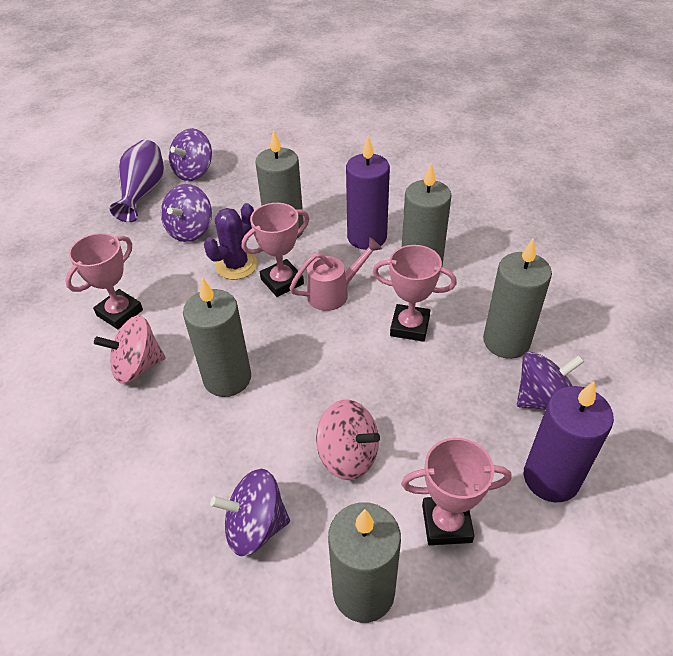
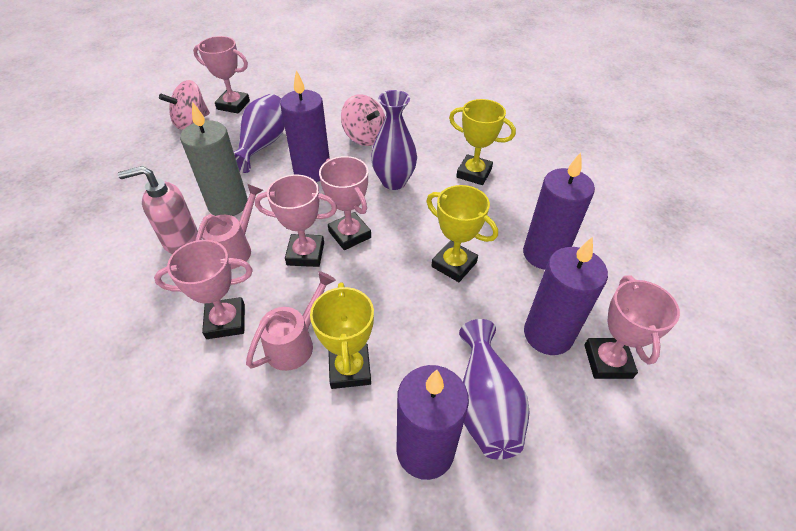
grey candle: [183,277,251,397] [255,129,304,238] [328,502,401,623] [402,163,452,266] [483,238,552,359] = 5 -> [180,102,248,216] = 1
pink soap dispenser: none = 0 -> [118,166,198,254] = 1
pink trophy: [65,233,143,329] [242,203,309,297] [373,245,457,342] [401,438,511,545] = 4 -> [154,240,253,339] [193,36,250,113] [255,174,337,267] [319,156,371,250] [584,275,680,379] = 5
pink watering can: [289,238,382,311] = 1 -> [195,184,263,269] [246,271,336,371] = 2
purple cactus: [204,203,258,280] = 1 -> none = 0
purple candle: [346,136,390,250] [524,381,614,502] = 2 -> [280,70,330,182] [396,365,469,480] [523,152,595,270] [524,237,608,355] = 4
purple spinning top: [161,184,212,242] [169,128,212,181] [210,469,290,556] [517,352,584,410] = 4 -> none = 0
purple vase: [110,140,164,222] = 1 -> [233,94,285,173] [371,90,417,190] [459,319,530,459] = 3
yellow trophy: none = 0 -> [310,282,374,389] [427,185,498,282] [449,99,516,185] = 3

